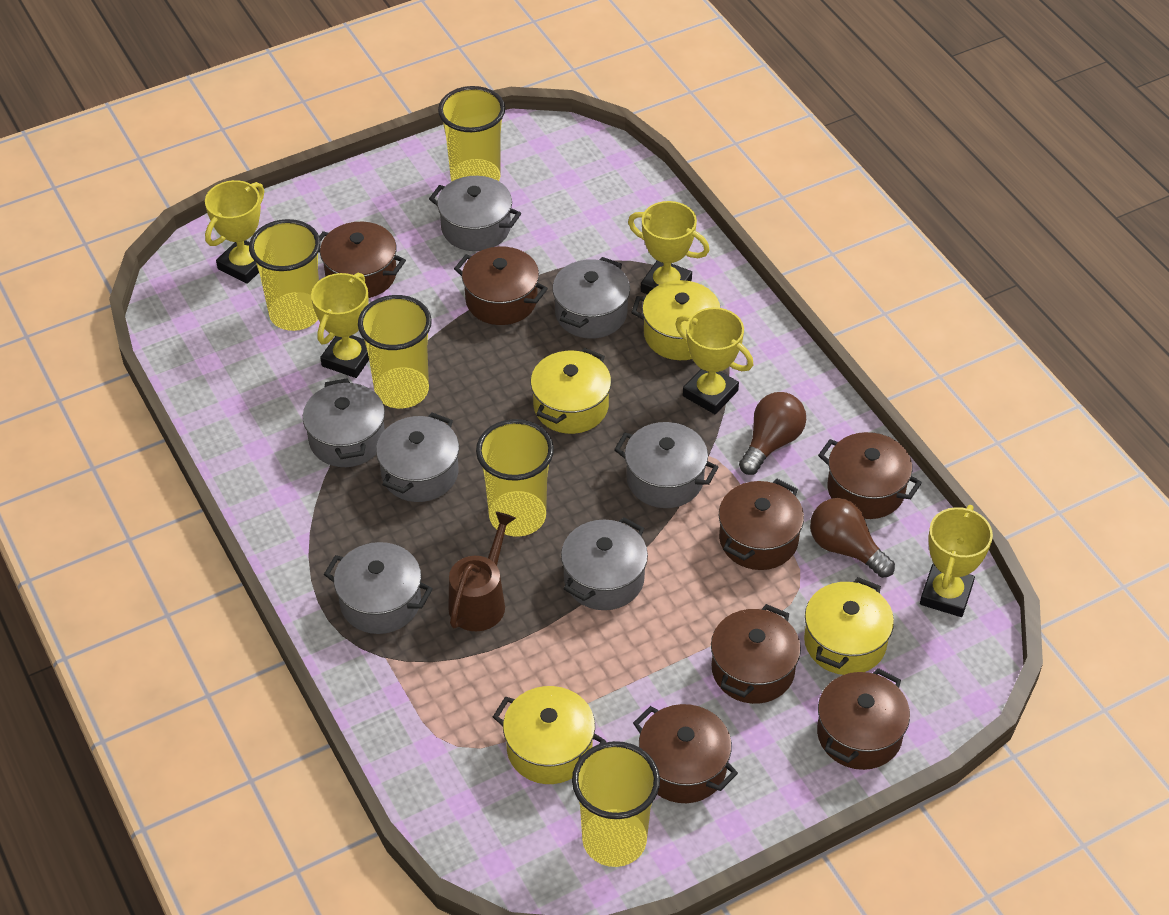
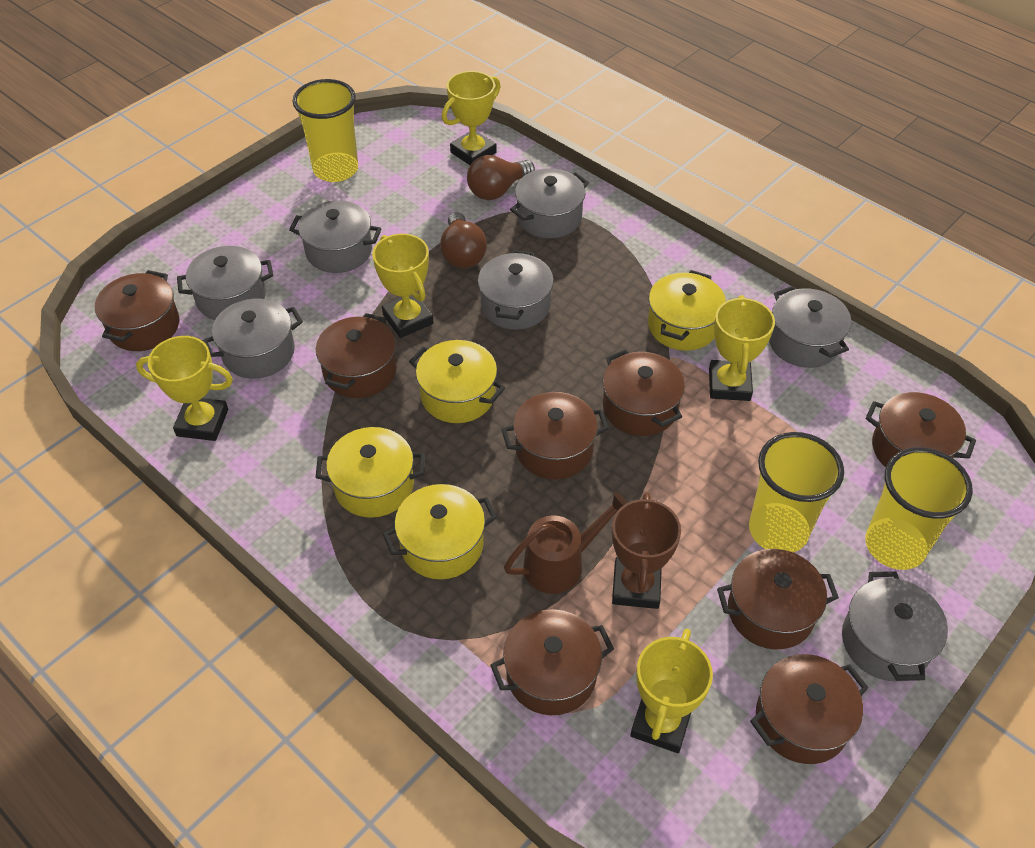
brown pot: [319,222,406,298] [454,246,548,325] [633,704,738,803] [711,604,801,704] [719,479,804,570] [817,668,910,770] [818,432,922,519] = 7 -> [95,270,179,351] [316,313,397,398] [490,609,614,715] [501,392,609,479] [603,349,685,436] [717,549,839,649] [750,654,869,764] [866,392,976,467] = 8
brown trophy: none = 0 -> [612,492,681,609] = 1
yellow cup: [249,219,321,331] [358,295,432,409] [438,86,505,181] [476,419,554,537] [572,741,660,867] = 5 -> [292,79,358,182] [749,432,844,552] [865,447,973,570] = 3

